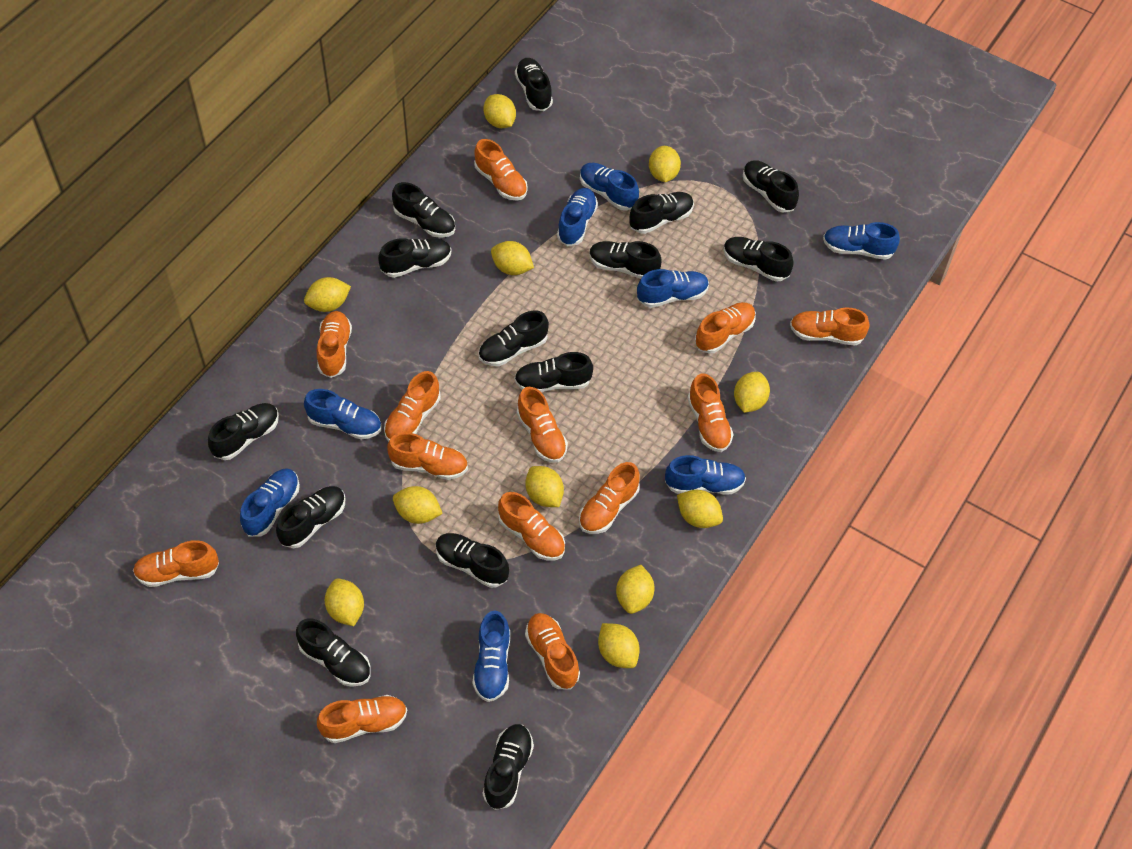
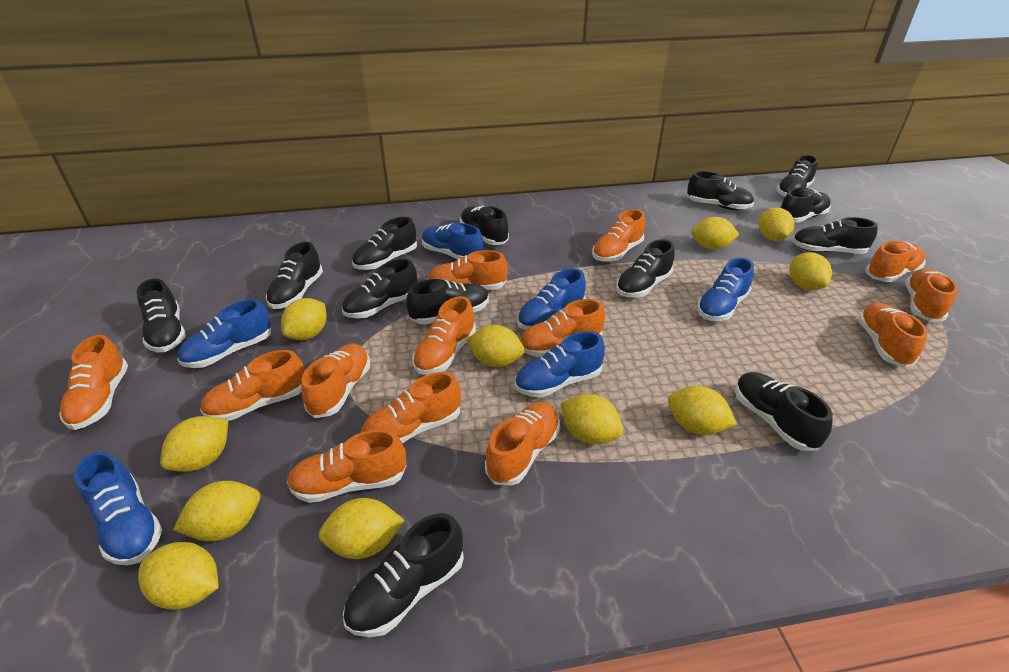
black shoe: [208,403,279,460] [276,486,346,548] [296,618,371,687] [378,238,451,278] [392,182,455,238] [436,533,509,588] [478,310,549,366] [483,724,534,810] [514,352,593,392] [515,58,553,111] [589,241,662,279] [629,192,694,234] [724,237,794,281] [743,160,799,212] = 14 -> [136,278,186,352] [266,242,323,309] [342,259,417,318] [343,513,464,637] [352,217,417,270] [406,279,489,324] [460,206,509,245] [616,239,675,298] [687,171,754,210] [735,372,833,451] [776,155,818,197] [781,187,831,223] [792,217,878,254] = 13
blue shoe: [240,468,300,537] [304,389,382,439] [472,611,510,702] [557,188,598,246] [580,163,639,211] [637,269,709,308] [665,455,746,494] [823,222,900,260] = 8 -> [74,452,162,565] [178,299,271,368] [422,223,484,259] [515,331,605,398] [517,268,586,330] [697,257,754,321] = 6

